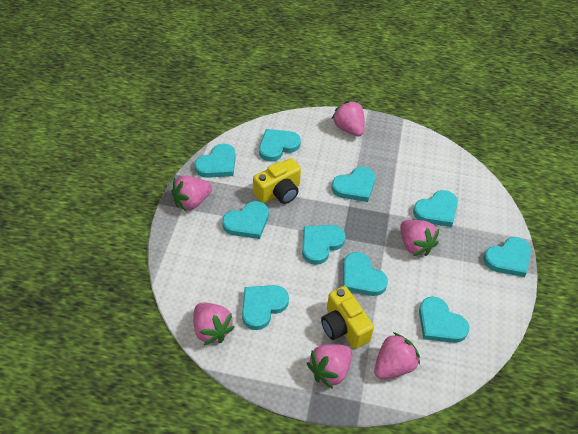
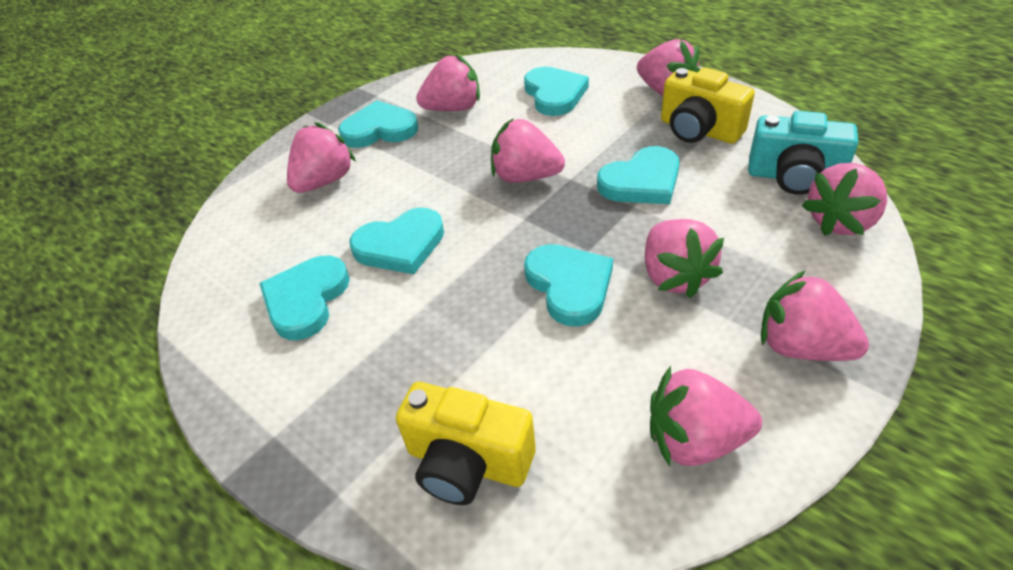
pink strawberry: [171,176,212,212] [193,303,235,345] [307,344,352,389] [332,101,365,137] [374,332,420,379] [400,220,439,256] = 6 -> [287,122,356,193] [416,54,480,111] [491,118,565,183] [637,39,701,96] [645,219,724,298] [650,366,762,467] [761,271,869,361] [802,163,887,236] = 8
turquoise camera: none = 0 -> [748,111,858,195] = 1
turquoise heart: [195,143,236,178] [222,201,269,239] [242,285,289,330] [259,129,301,161] [302,225,346,265] [332,167,375,202] [343,252,388,296] [413,190,458,227] [419,297,469,343] [483,237,531,277] = 10 -> [259,256,350,340] [338,100,418,148] [349,208,444,274] [524,67,589,116] [524,244,613,326] [597,146,680,204] = 6

